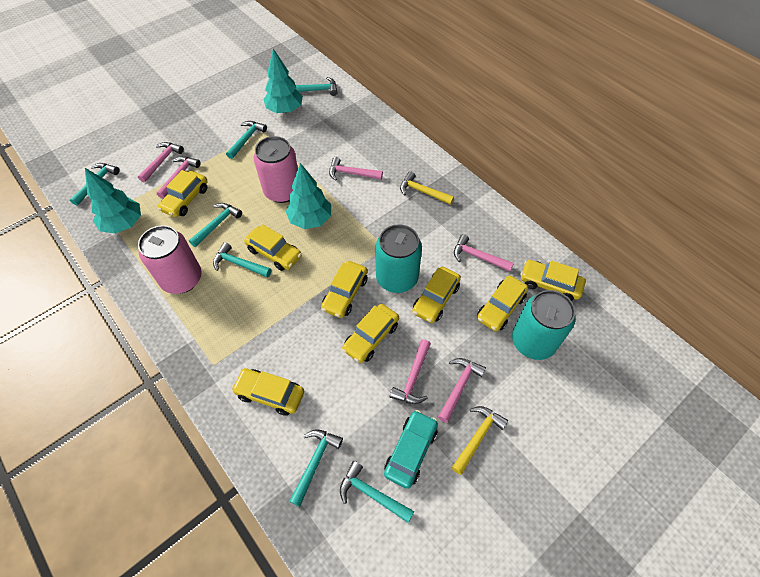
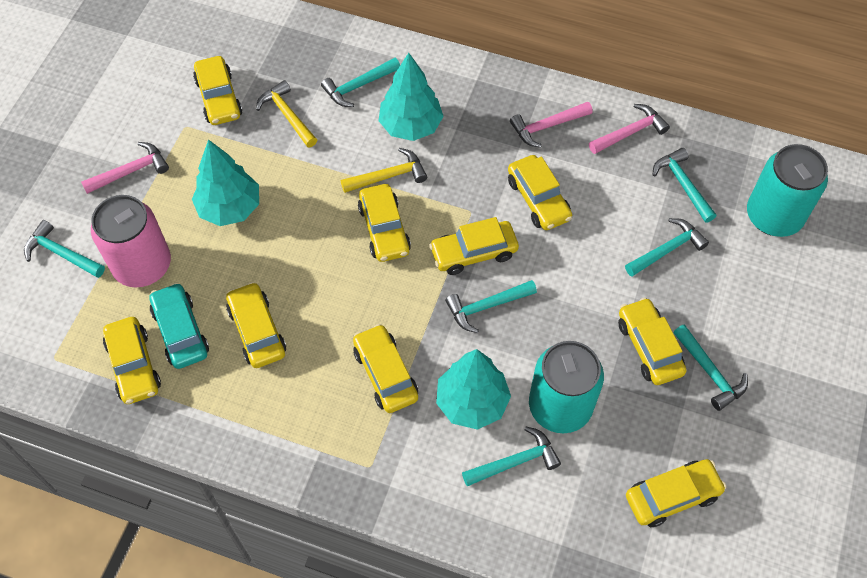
pink can: [138,225,202,294] [254,136,298,203] = 2 -> [91,195,171,287] = 1
pink hammer: [138,142,184,182] [157,156,201,199] [329,157,383,181] [390,339,431,404] [438,358,486,423] [454,234,514,272] = 6 -> [81,142,169,194] [510,102,593,148] [589,104,670,154] = 3
yellow car: [158,170,207,217] [231,368,304,416] [244,224,302,271] [321,261,368,318] [342,304,399,363] [413,267,461,323] [477,276,528,332] [520,260,586,301] = 8 -> [103,317,161,404] [193,56,242,125] [226,282,286,368] [353,324,418,413] [358,184,411,262] [429,217,519,275] [508,155,572,230] [618,297,686,385] [626,459,726,527] = 9

